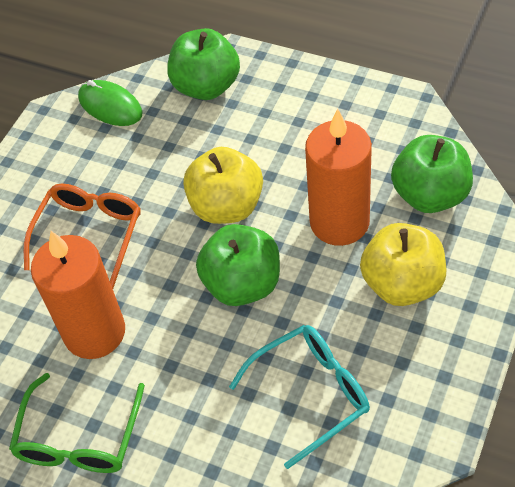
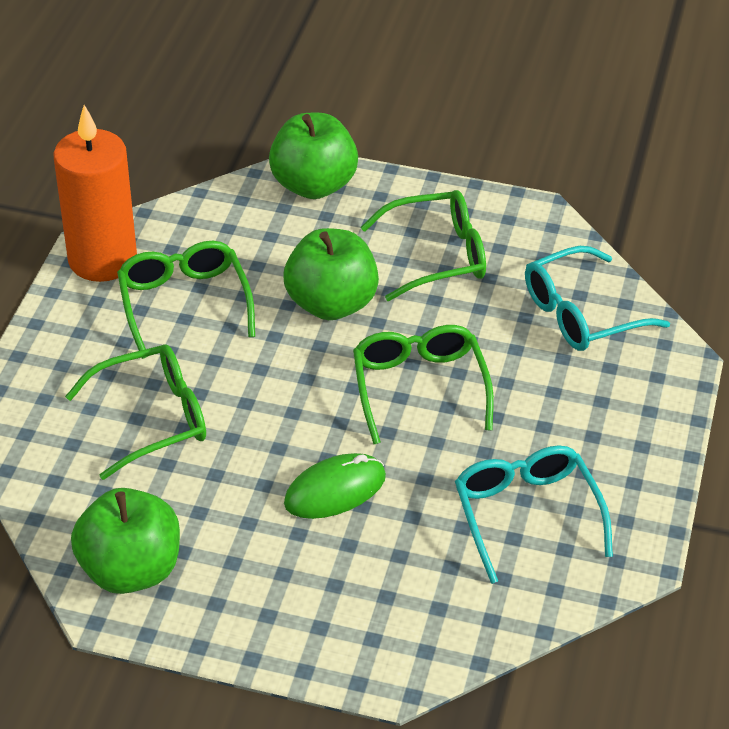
green glasses: [9,373,145,473] = 1 -> [65,344,206,480] [117,241,255,359] [353,325,494,444] [360,190,486,301] = 4
orange candle: [31,231,125,359] [305,109,372,246] = 2 -> [54,105,137,282] = 1
orange glasses: [24,183,141,289] = 1 -> none = 0
turquoise glasses: [229,325,370,469] = 1 -> [455,446,613,584] [525,246,670,351] = 2
yellow apple: [183,147,263,224] [360,223,447,306] = 2 -> none = 0

